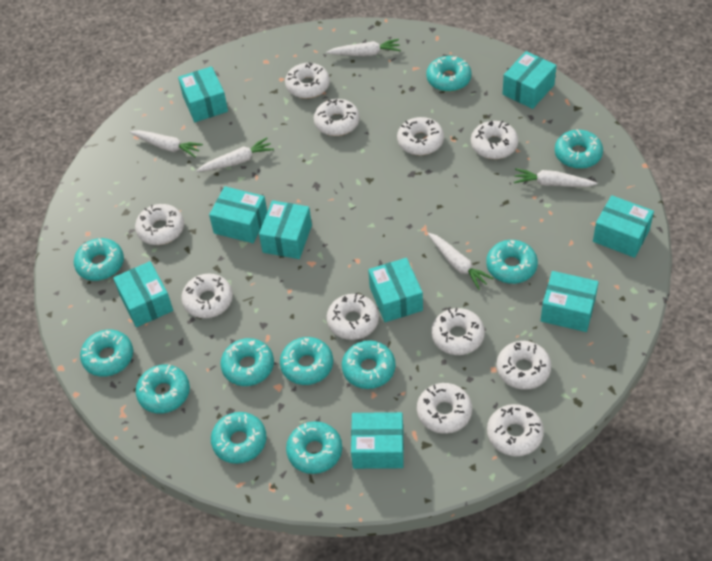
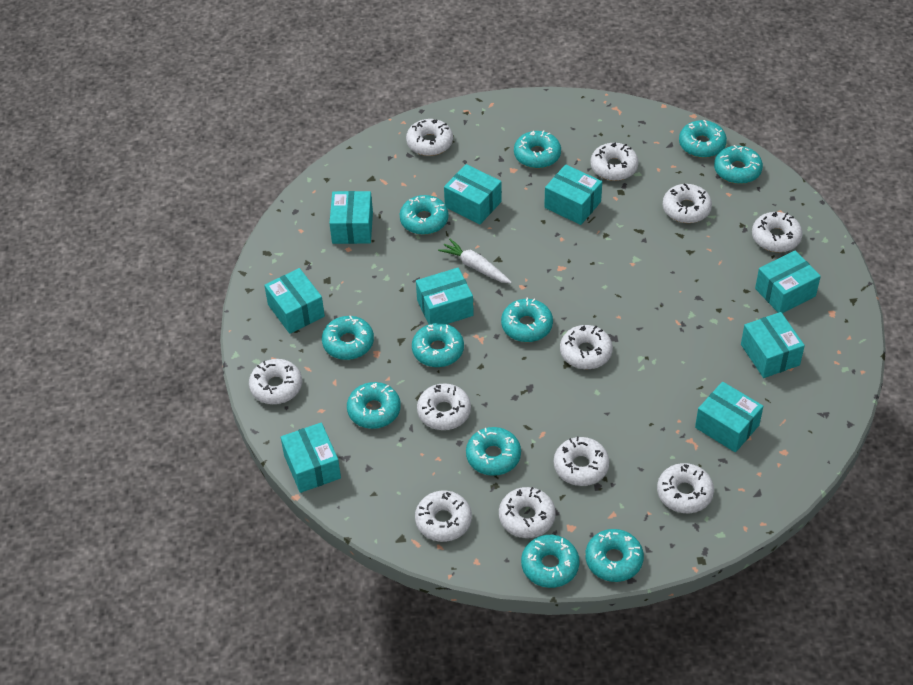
white carrot: [130,130,203,157] [197,137,274,172] [326,39,401,56] [428,233,494,290] [514,168,597,187] = 5 -> [438,239,512,284] = 1

